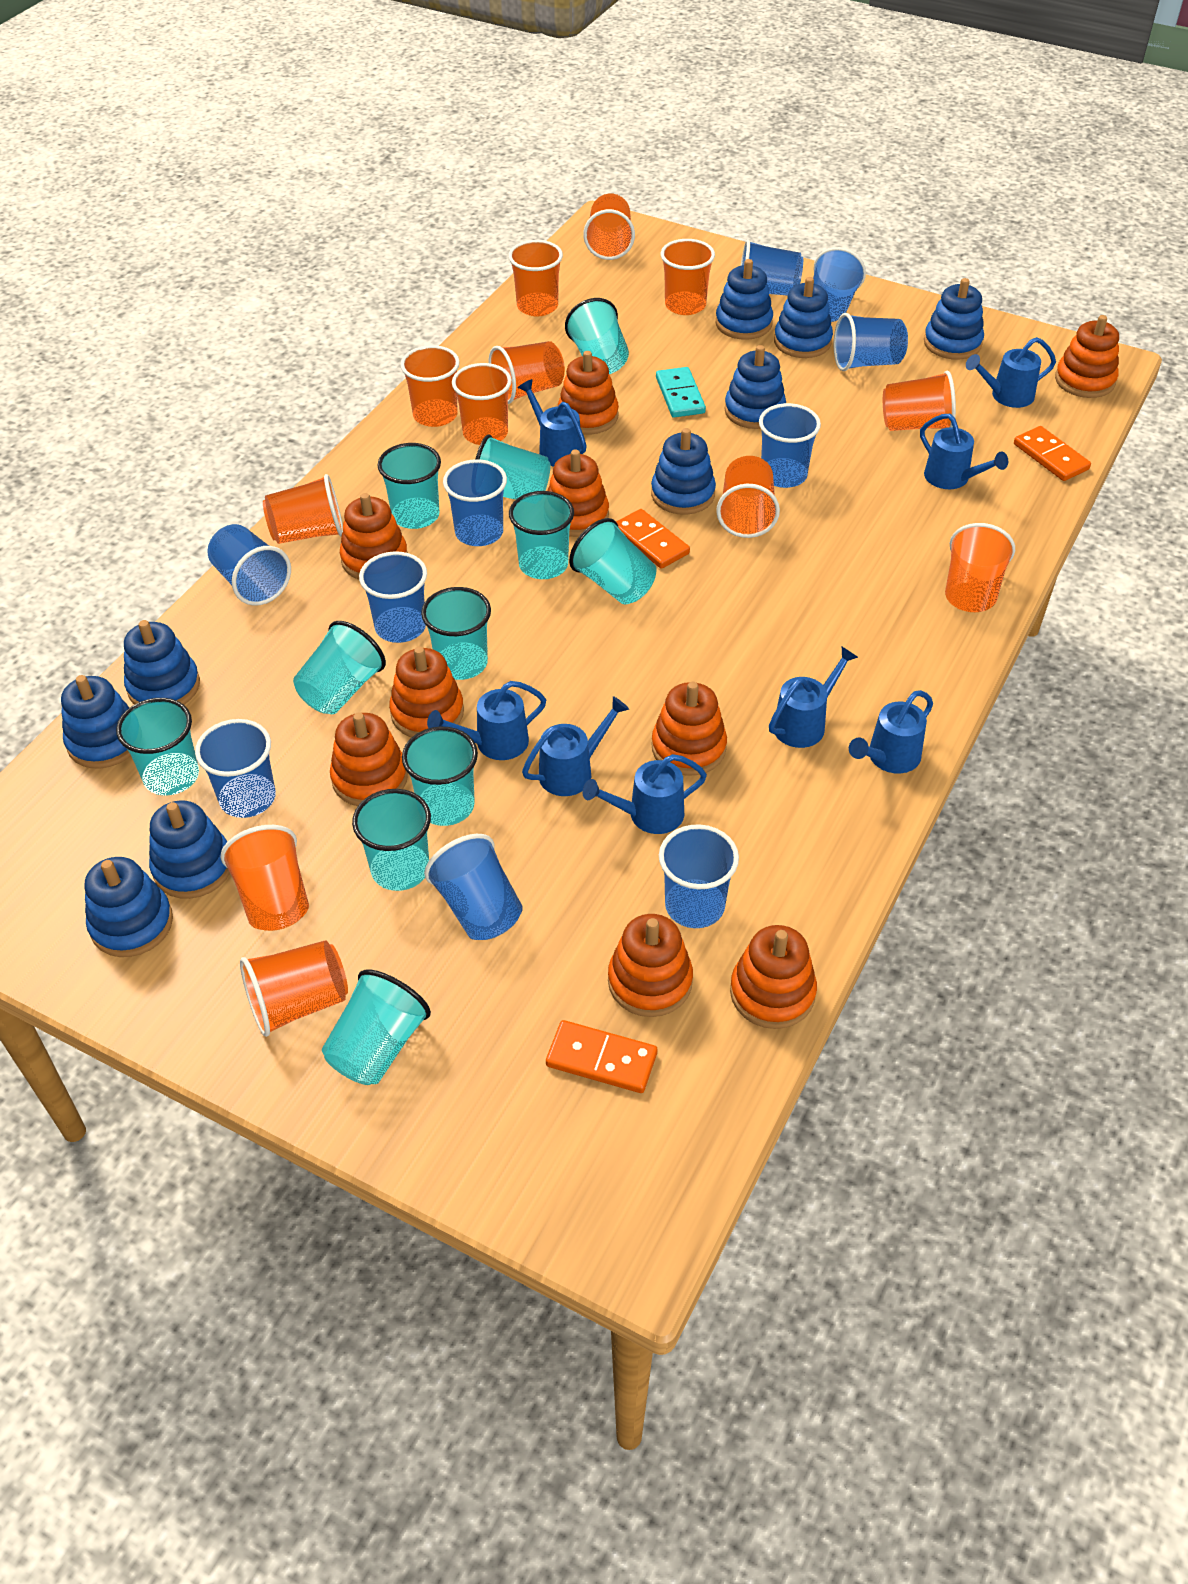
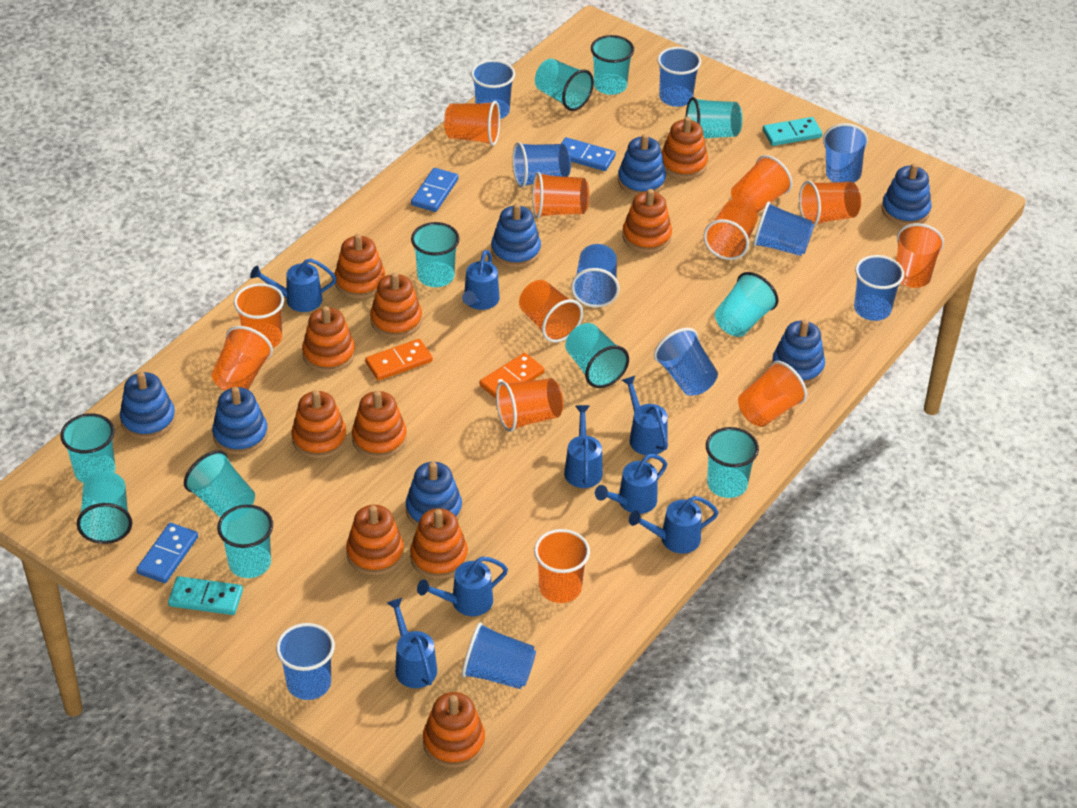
blue domino: none = 0 -> [136,523,198,583] [411,168,459,212] [561,137,616,171] = 3
blue stacking toy: [61,675,131,769] [84,857,173,957] [124,620,200,705] [149,800,230,899] [651,428,716,515] [716,259,773,340] [724,345,786,429] [774,277,833,358] [924,278,984,360] = 9 -> [120,372,176,439] [212,387,268,455] [406,462,462,527] [491,203,541,268] [618,134,666,196] [772,319,825,385] [882,163,931,226] = 7
orange domino: [546,1020,657,1093] [616,509,690,569] [1014,426,1091,481] = 3 -> [365,339,433,381] [480,353,545,398] = 2
orange stacking toy: [330,712,408,806] [340,493,408,580] [389,646,464,737] [547,449,609,537] [558,351,619,435] [608,914,693,1017] [652,682,727,776] [730,925,817,1029] [1055,315,1119,398] = 9 -> [291,390,347,458] [302,306,355,372] [335,234,385,299] [346,505,404,575] [352,391,407,459] [370,272,422,338] [410,508,468,579] [423,692,485,768] [622,189,672,253] [661,117,708,179] = 10
turquoise domino: [656,367,706,417] = 1 -> [168,576,243,615] [763,117,823,146] = 2

